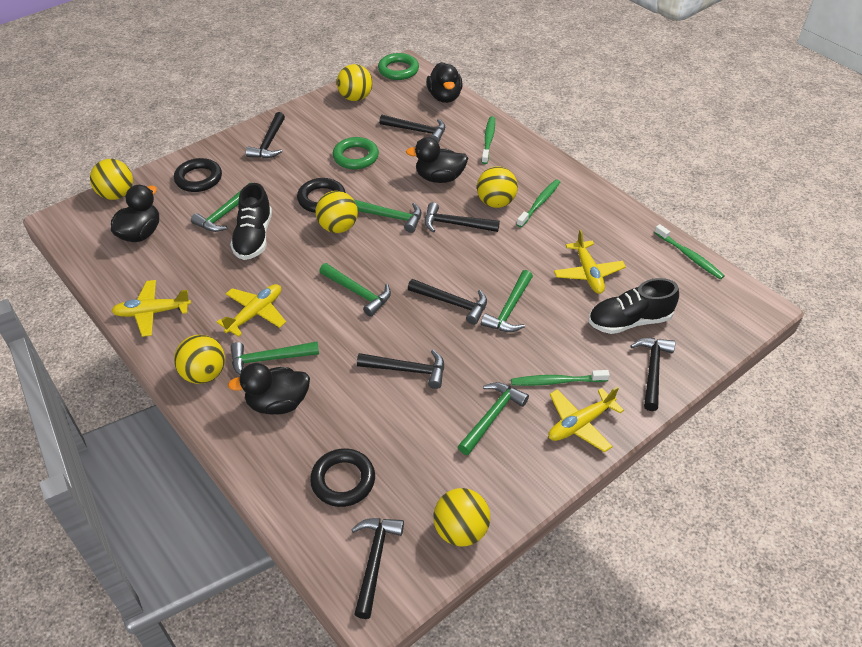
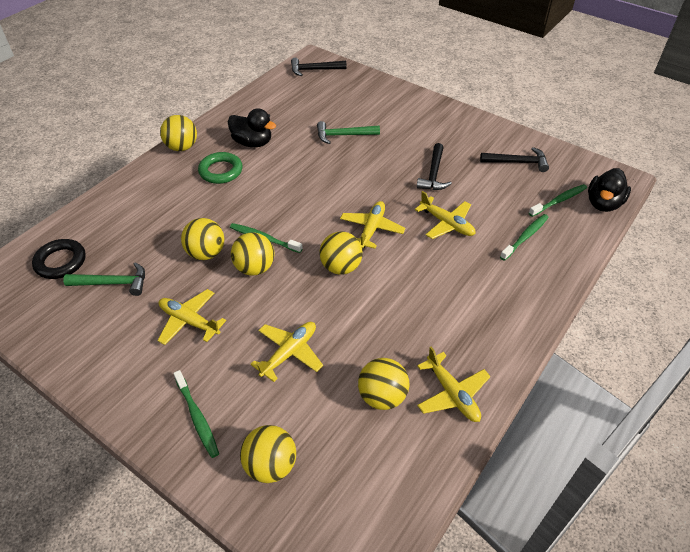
black duck: [111,185,159,242] [228,363,310,415] [406,137,468,183] [426,62,463,103] = 4 -> [228,108,276,147] [588,168,631,212] = 2
black hammer: [246,112,285,158] [351,518,404,619] [357,350,444,389] [379,115,445,143] [408,279,487,325] [425,202,500,233] [630,338,675,411] = 7 -> [291,58,347,76] [417,143,452,190] [480,147,549,172] = 3
black ring: [174,158,222,192] [297,178,346,213] [310,448,375,507] = 3 -> [32,239,86,279] = 1
black shoe: [230,183,272,260] [589,278,679,334] = 2 -> none = 0
green hammer: [191,182,252,232] [230,342,319,375] [319,263,391,317] [353,199,422,233] [458,382,529,455] [481,270,533,332] = 6 -> [63,262,145,296] [317,121,380,144] = 2
green ring: [333,137,379,170] [378,53,419,80] = 2 -> [198,152,243,184] = 1
yellow plane: [111,280,191,337] [217,284,286,337] [548,386,624,452] [554,230,626,294] = 4 -> [157,289,226,345] [251,322,323,382] [340,201,405,249] [415,191,475,239] [417,347,491,422] = 5

